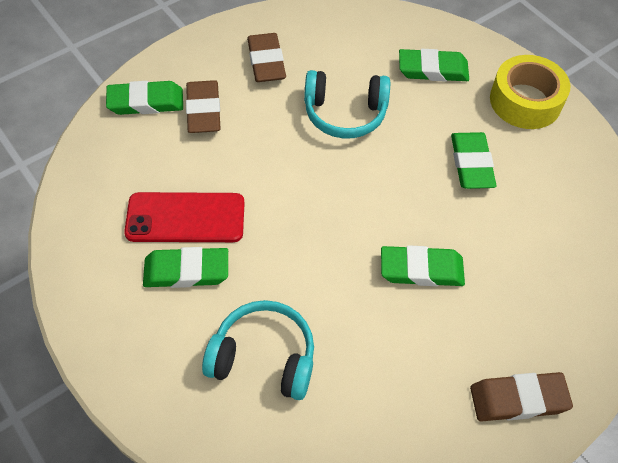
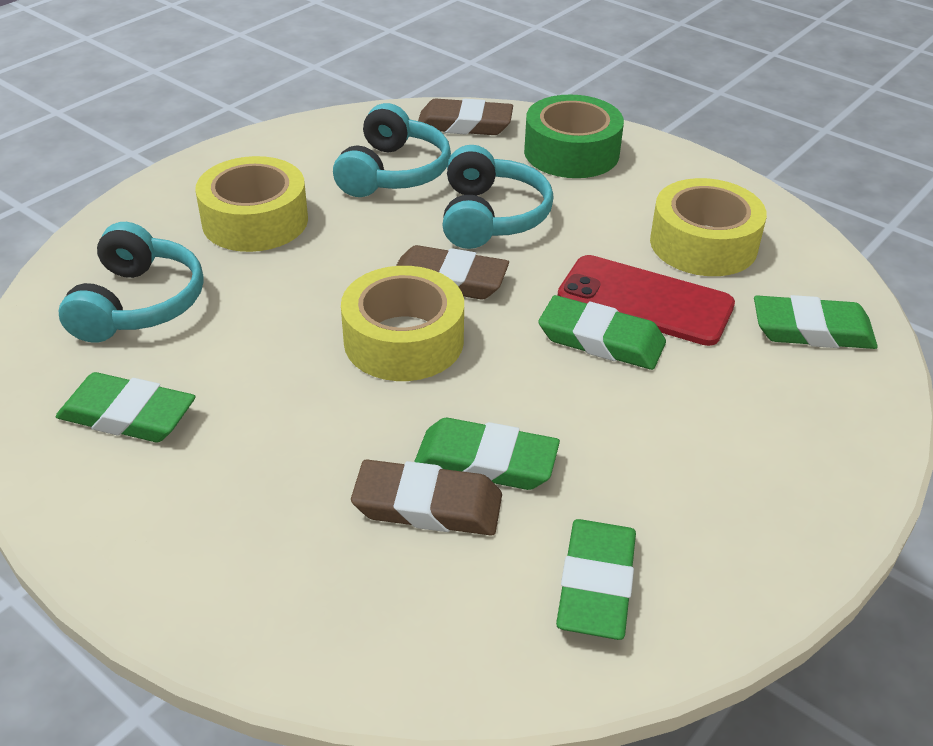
green tape: none = 0 -> [524,95,624,178] = 1
turquoise headphones: [202,300,314,400] [304,70,390,139] = 2 -> [59,222,204,343] [333,103,451,197] [442,145,554,249] = 3
yellow tape: [490,55,570,129] = 1 -> [195,156,308,252] [341,266,464,381] [650,178,767,276] = 3

